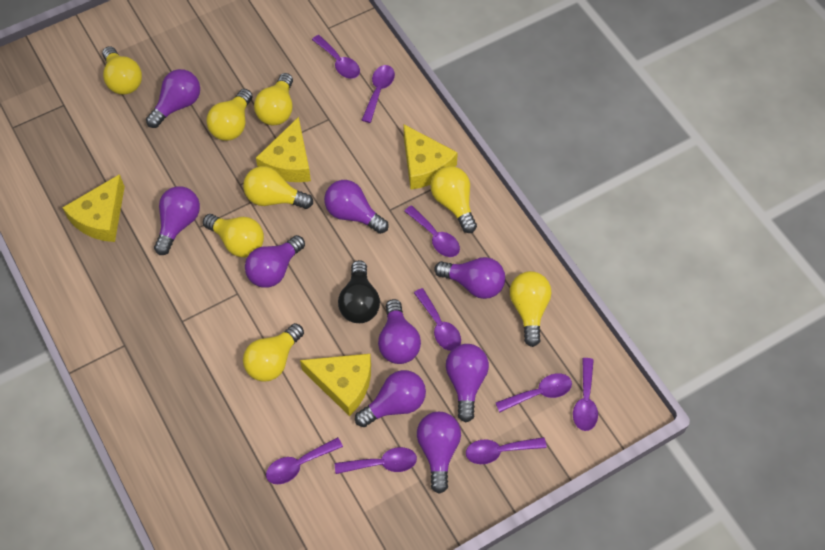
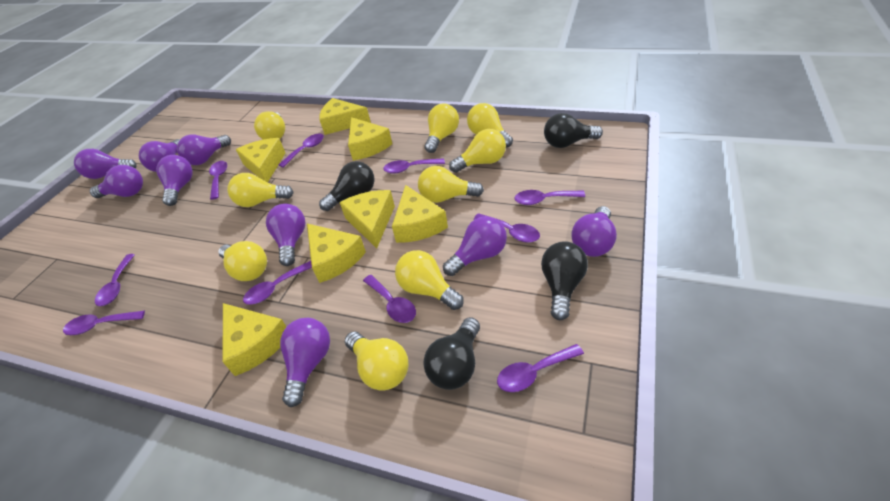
black light bulb: [338,260,380,323] = 1 -> [319,161,374,211] [423,317,480,390] [541,241,588,320] [544,113,603,148] = 4
purple spoon: [266,437,343,484] [312,35,360,79] [335,447,417,474] [362,65,395,123] [404,206,460,257] [414,288,461,351] [466,437,547,464] [496,373,572,412] [573,358,598,431] = 9 -> [63,311,145,335] [95,254,135,306] [209,161,227,200] [243,261,312,305] [279,133,324,168] [363,275,416,323] [383,158,445,174] [474,213,540,243] [497,344,584,392] [514,190,585,205] = 10
yellow cheese: [62,174,125,242] [256,117,311,182] [300,354,371,416] [404,124,458,190] = 4 -> [223,303,286,376] [236,138,285,182] [307,224,366,283] [319,98,371,135] [339,190,395,248] [348,117,392,161] [392,185,448,243] = 7
yellow light bulb: [102,46,142,95] [203,214,264,257] [206,89,252,141] [243,166,313,209] [243,323,304,382] [254,73,293,125] [431,166,477,233] [510,271,551,347] = 8 -> [219,241,267,281] [227,173,294,207] [254,111,285,140] [345,331,408,391] [395,250,464,310] [418,166,484,203] [424,103,459,153] [449,129,506,173] [467,103,513,148] = 9

